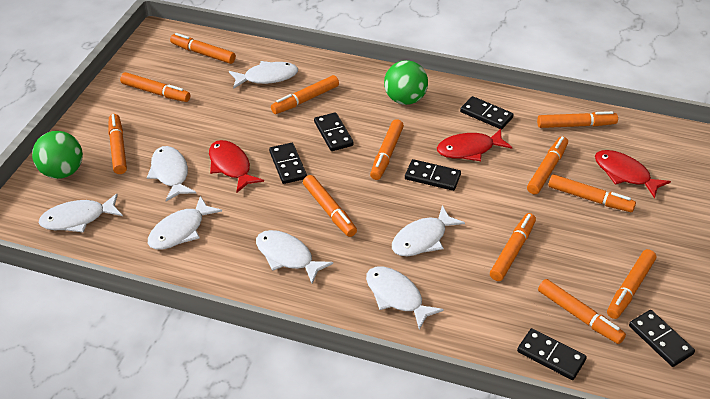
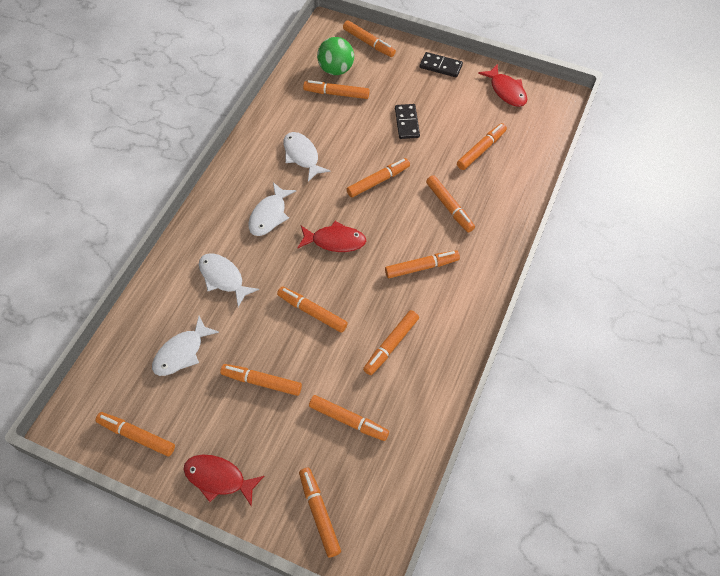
black domino: [269,143,307,184] [314,112,354,151] [405,159,461,191] [460,96,514,130] [517,328,587,380] [629,310,695,367] = 6 -> [395,104,420,139] [420,52,463,77] = 2
green ball: [32,131,83,179] [384,60,428,105] = 2 -> [317,37,354,75] = 1
white fish: [39,194,123,233] [147,146,196,201] [148,196,222,250] [229,61,298,89] [256,230,333,284] [366,266,444,330] [392,205,465,256] = 7 -> [152,316,219,376] [199,253,259,307] [248,182,296,236] [283,132,330,182] = 4

